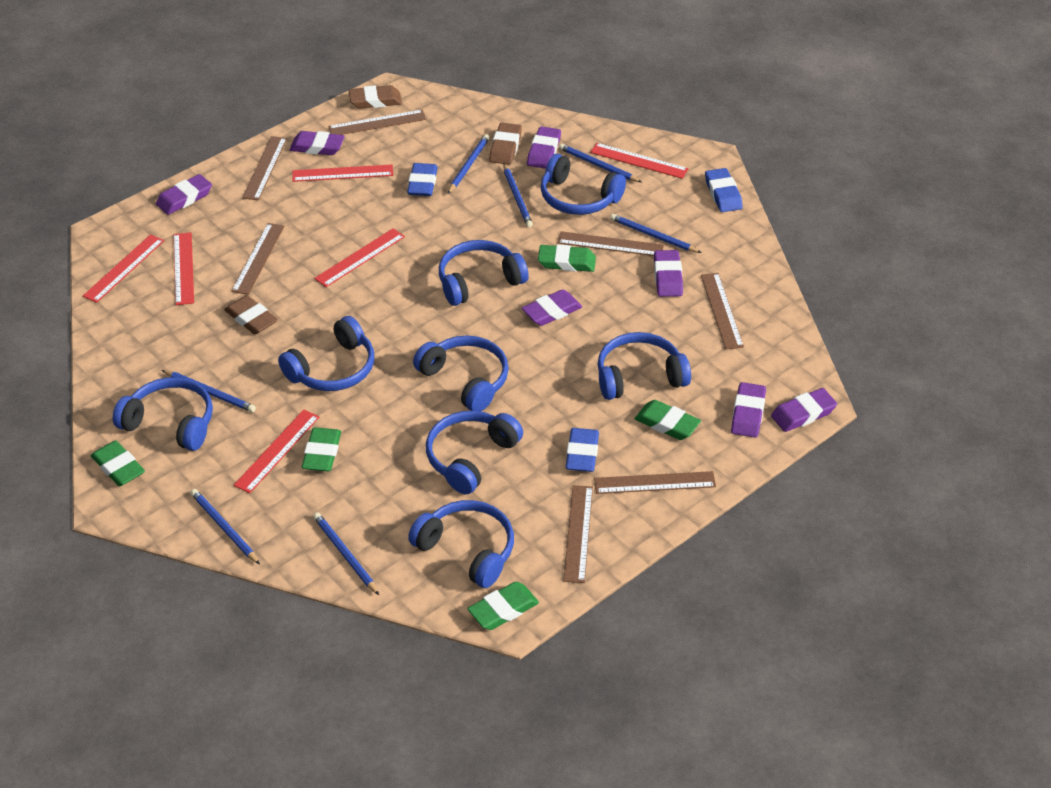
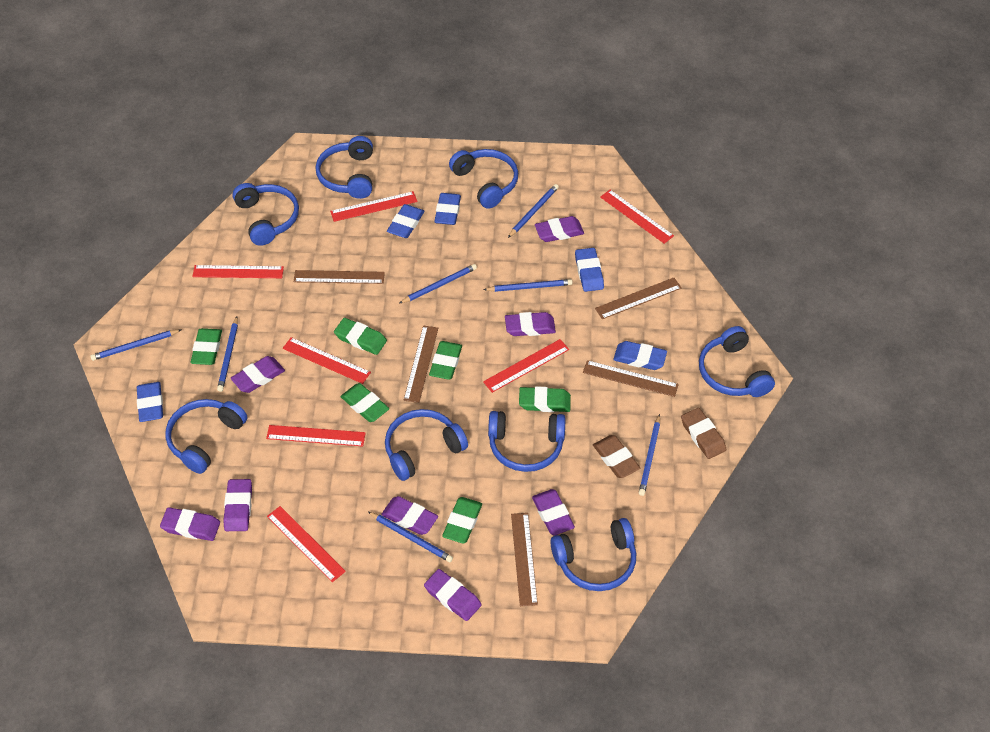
blue eraser: [407,163,438,196] [566,428,599,472] [705,168,743,212] = 3 -> [137,382,163,422] [387,204,425,238] [434,193,461,225] [575,248,604,292] [613,341,667,370] = 5
brown eraser: [224,295,278,334] [349,85,402,109] [489,123,522,165] = 3 -> [593,435,640,478] [681,408,726,459] = 2
brown ruler: [231,223,284,295] [242,136,287,200] [328,110,426,135] [558,231,664,256] [563,485,593,583] [594,471,716,494] [701,273,744,349] = 7 -> [294,270,385,284] [404,326,438,403] [511,513,538,606] [583,360,679,397] [595,278,682,319] = 5
green eraser: [91,441,145,486] [301,427,341,471] [467,582,539,630] [538,244,596,272] [635,400,701,440] = 5 -> [191,328,222,365] [334,318,387,355] [340,383,389,422] [429,341,462,380] [442,497,482,544] [519,386,571,412] = 6
purple eraser: [156,174,212,215] [289,131,345,155] [522,289,582,326] [527,126,561,169] [654,250,683,297] [731,382,766,438] [771,388,837,432] = 7 -> [160,507,220,541] [223,479,252,531] [231,356,285,393] [381,496,438,535] [424,569,482,621] [505,312,556,336] [532,489,575,535] [535,216,584,242] = 8
red ruler: [83,234,164,303] [174,232,194,305] [234,409,319,493] [292,165,393,182] [314,228,405,287] [590,143,688,179] = 6 -> [192,265,284,278] [266,425,366,447] [267,506,346,582] [283,337,371,384] [330,191,417,222] [483,339,569,393] [600,190,674,244] = 7

